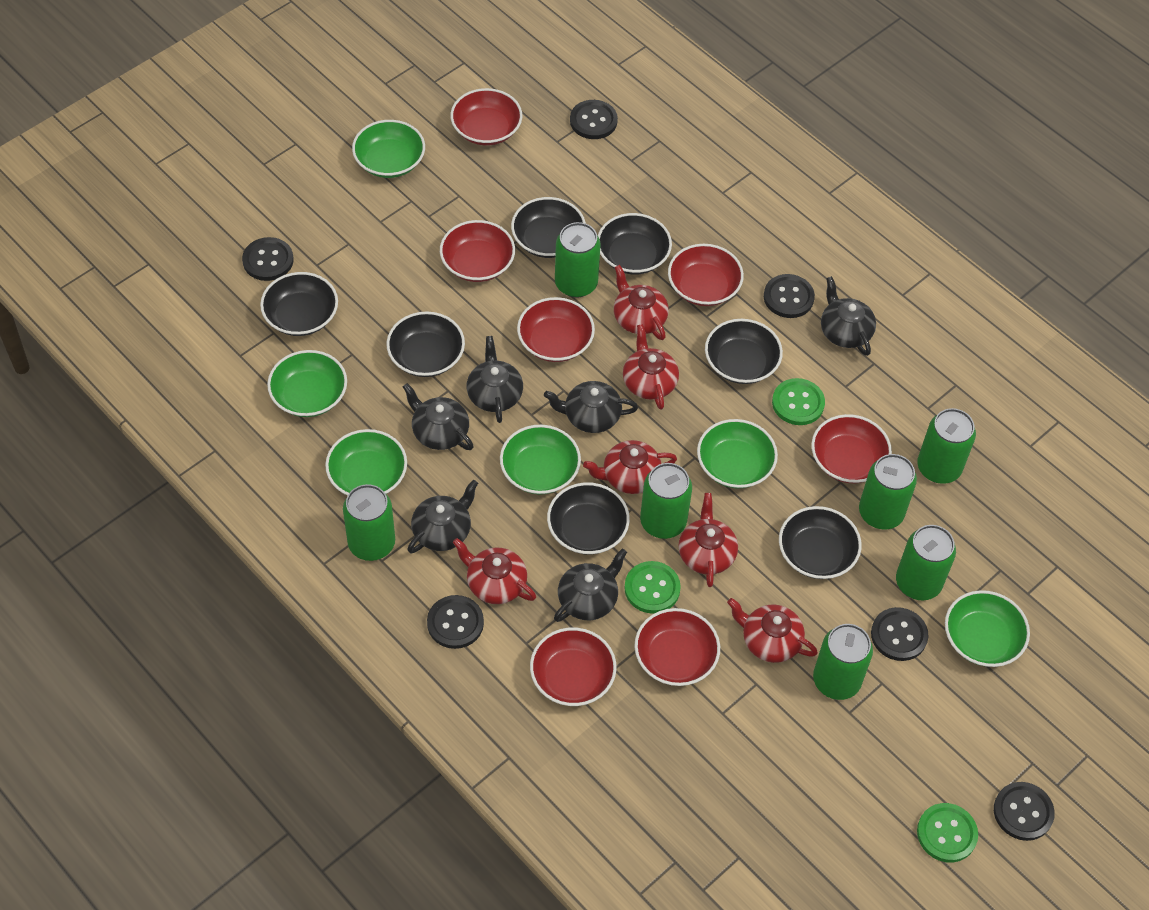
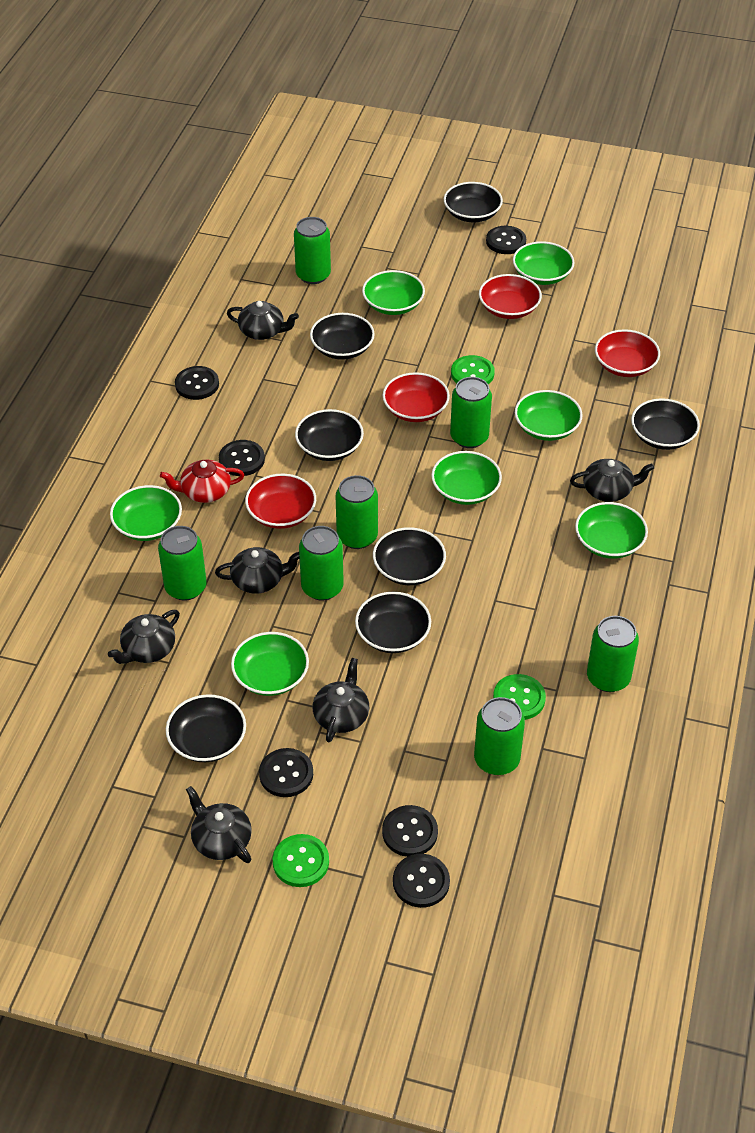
green bowl: [267,350,347,417] [325,429,407,496] [352,120,425,178] [500,425,581,494] [697,419,778,488] [945,590,1030,667] = 6 -> [110,485,182,541] [231,632,309,696] [362,270,425,315] [431,451,502,505] [513,241,574,285] [515,390,582,441] [575,502,648,559] = 7
red bowl: [440,220,515,282] [450,88,522,145] [517,297,595,362] [530,628,617,706] [634,608,720,686] [668,244,744,306] [811,414,892,483] = 7 -> [245,474,316,529] [383,372,450,422] [479,274,542,319] [595,329,660,377] = 4
red teapot: [452,538,536,604] [583,440,677,494] [614,265,669,340] [623,324,679,410] [678,493,738,587] [727,598,818,663] = 6 -> [160,460,244,503] = 1

